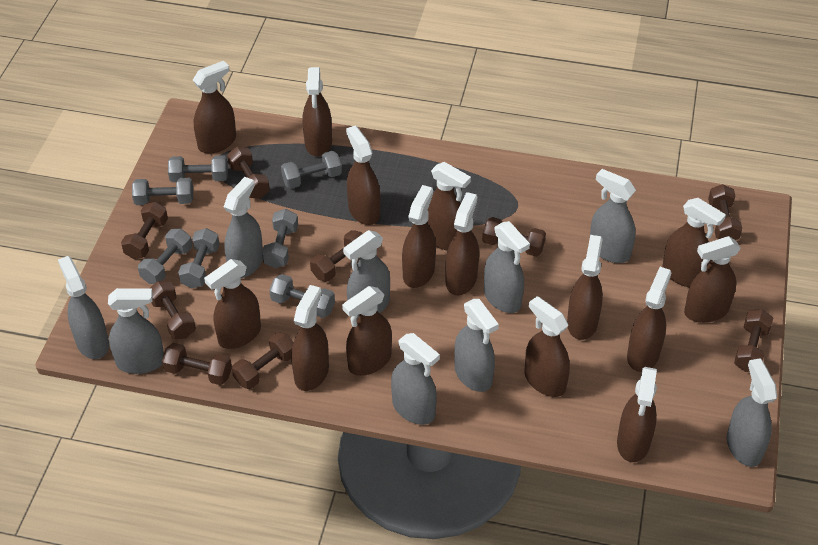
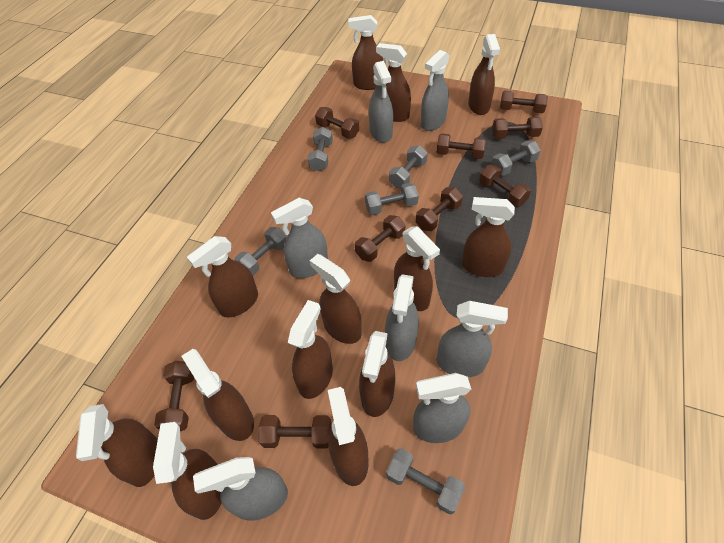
brown spray bottle: [193,61,236,154] [204,259,261,349] [292,285,329,391] [303,67,332,157] [342,286,392,376] [346,125,380,225] [402,185,436,288] [427,162,471,251] [445,192,479,295] [524,296,570,397] [567,235,603,340] [617,367,657,462] [627,267,671,372] [662,198,726,287] [684,236,741,323] = 15 -> [76,404,158,487] [153,422,221,520] [181,349,254,441] [187,236,258,317] [288,300,333,399] [310,254,362,344] [328,387,368,486] [348,15,383,90] [359,331,395,417] [376,43,411,122] [394,226,440,311] [462,197,515,277] [468,34,500,115] = 13
grey dumbbell: [132,178,193,205] [138,229,192,284] [168,155,228,182] [178,228,220,288] [262,209,298,268] [269,274,335,318] [281,151,342,189] = 7 -> [234,227,287,275] [308,127,333,171] [365,183,418,215] [386,448,465,514] [389,145,428,188] [491,140,541,176] = 6
grey spray bottle: [58,256,109,359] [108,288,164,374] [224,177,263,278] [343,230,390,319] [391,333,440,425] [455,299,499,392] [484,221,530,313] [590,169,636,263] [727,358,777,467] = 9 -> [193,457,288,521] [271,198,328,278] [369,61,393,143] [385,274,419,361] [413,373,471,443] [421,50,450,131] [437,301,508,377] = 7

